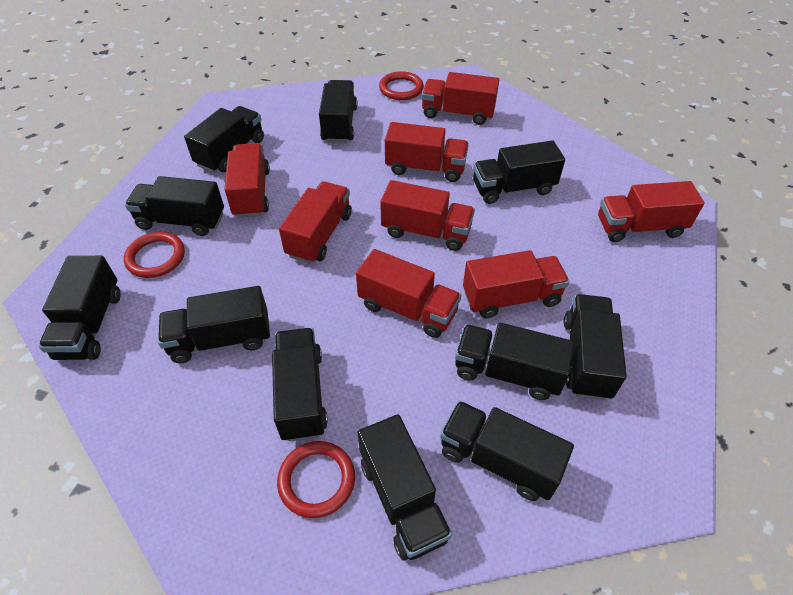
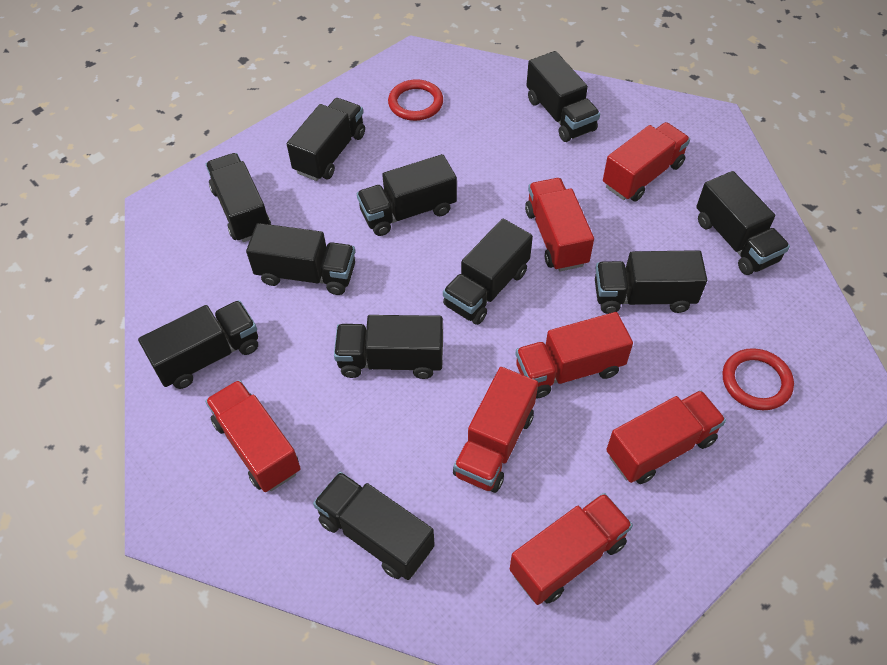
red ring: [124,232,185,278] [277,441,355,518] [379,71,424,100] = 3 -> [388,79,443,121] [723,348,794,410] = 2
red truck: [225,143,270,218] [279,181,352,264] [356,249,461,338] [380,180,475,251] [385,122,469,182] [422,72,499,125] [463,250,569,318] [598,181,705,242] = 8 -> [205,380,301,492] [453,367,538,493] [510,493,633,605] [515,312,633,398] [525,178,594,271] [603,122,690,201] [606,390,726,484] = 7

